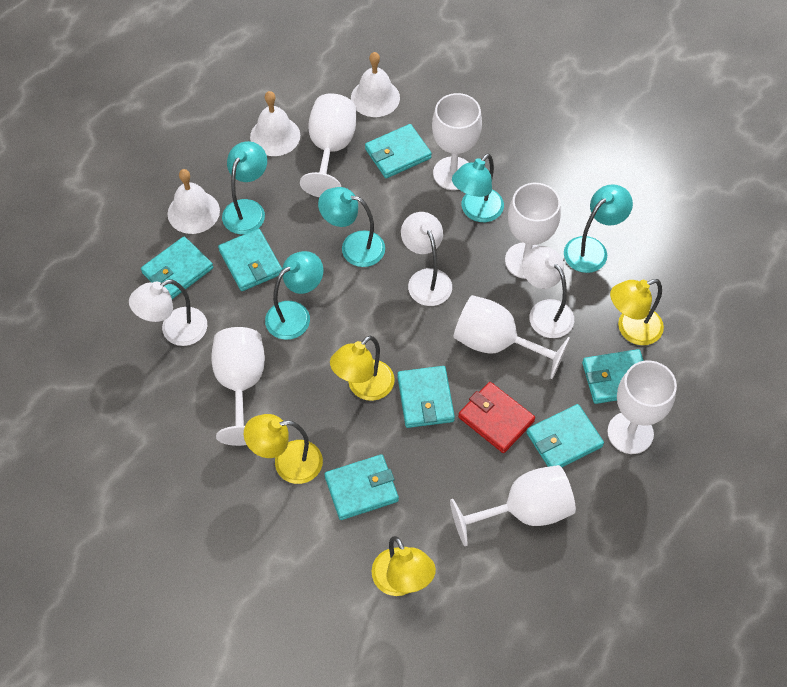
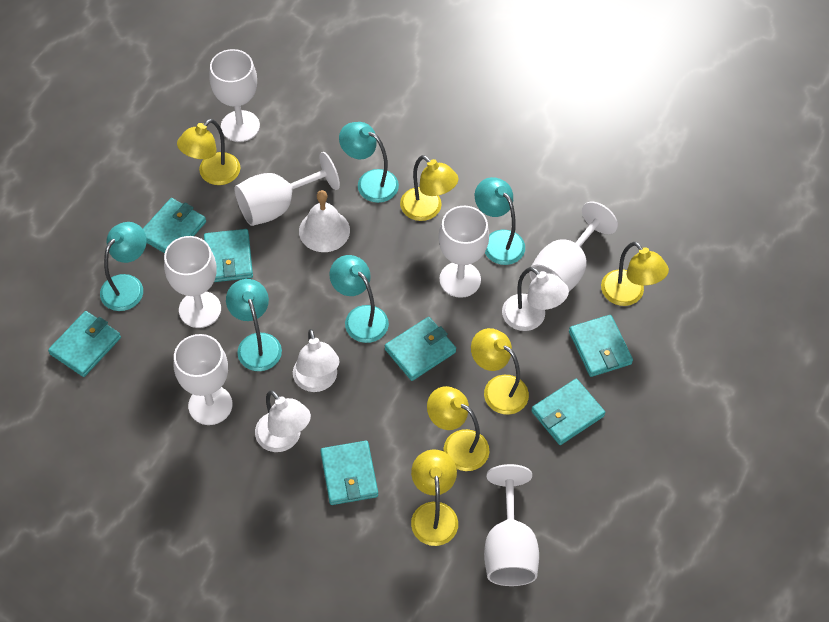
red wallet: [458,382,535,453] = 1 -> none = 0
white bell: [168,169,220,234] [250,91,300,156] [351,52,400,117] = 3 -> [299,190,350,252] = 1
yellow lamp: [244,414,323,484] [330,336,395,401] [372,536,436,596] [610,279,664,345] = 4 -> [177,119,240,185] [400,155,458,221] [411,450,458,546] [427,386,489,471] [471,328,529,415] [601,242,669,306] = 6

